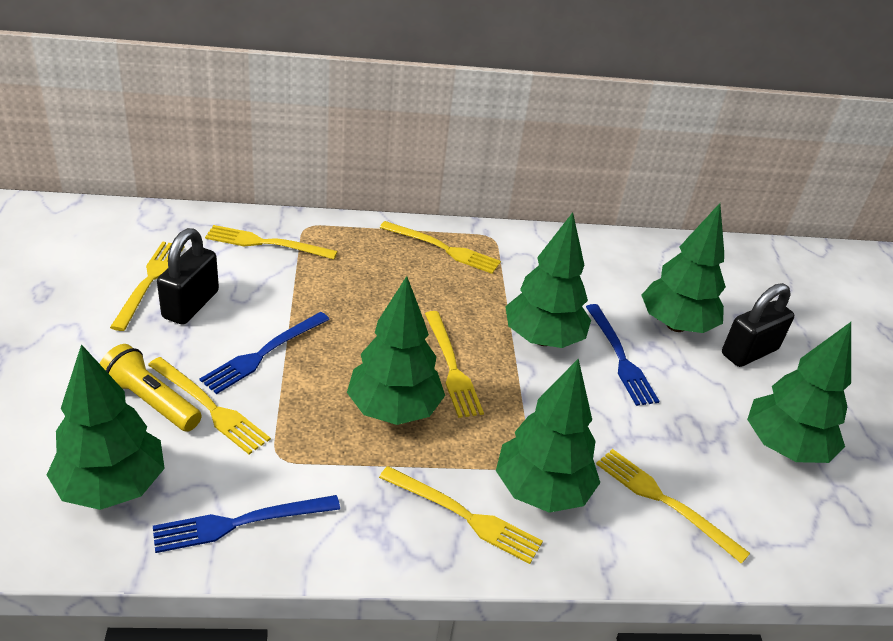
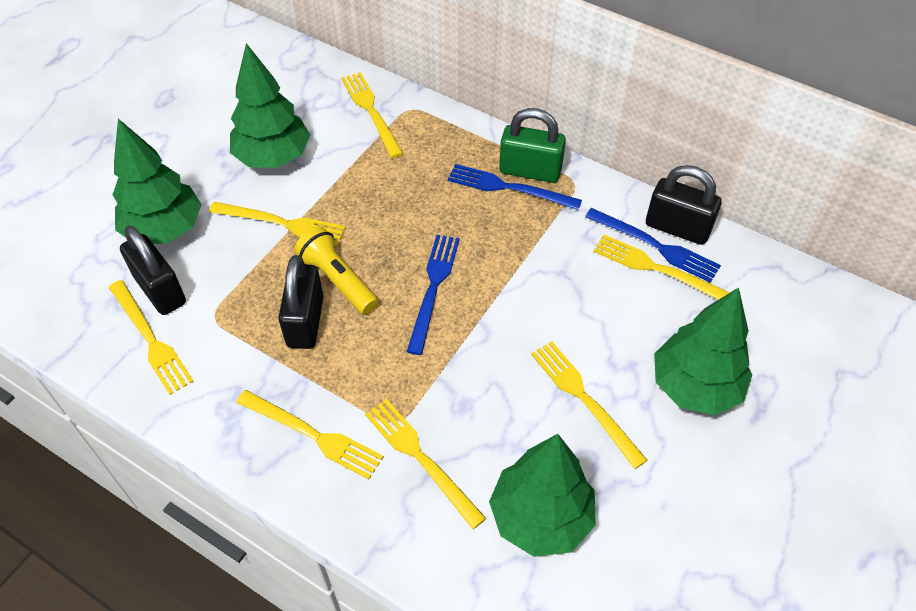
black padlock: [157,228,219,325] [722,283,794,367] = 2 -> [120,226,186,315] [278,255,324,349] [646,165,722,245] = 3
green padlock: none = 0 -> [499,108,566,183] = 1
green tree: [47,344,165,510] [347,276,445,425] [496,358,600,513] [505,212,591,348] [641,203,726,333] [747,322,851,463] = 6 -> [112,119,202,244] [230,43,310,168] [489,434,596,557] [654,287,752,415] = 4

